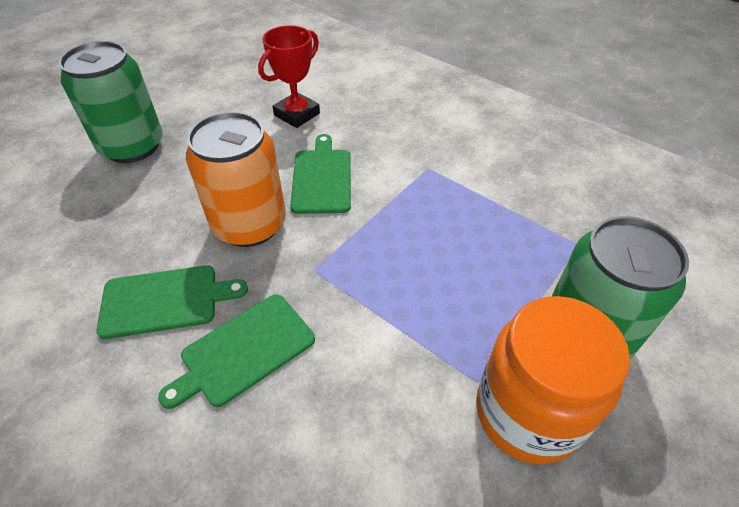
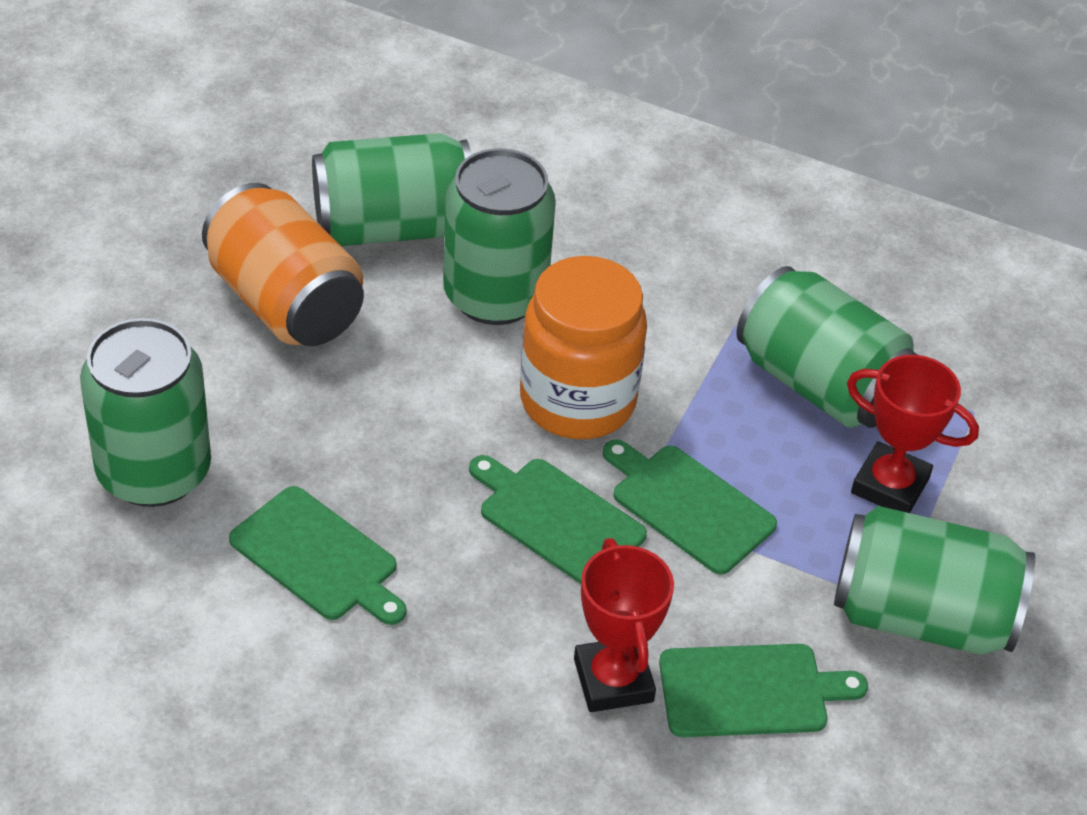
green can: [59,41,163,163] [551,216,689,359] = 2 -> [80,318,211,507] [312,133,472,246] [443,148,556,325] [736,266,917,428] [834,506,1035,655] = 5
green cutting board: [96,265,248,339] [158,294,315,409] [290,134,351,214] = 3 -> [229,486,406,625] [469,455,647,584] [603,439,777,575] [659,644,868,737] = 4
red trophy: [258,25,320,128] = 1 -> [574,538,674,712] [847,355,979,513] = 2

